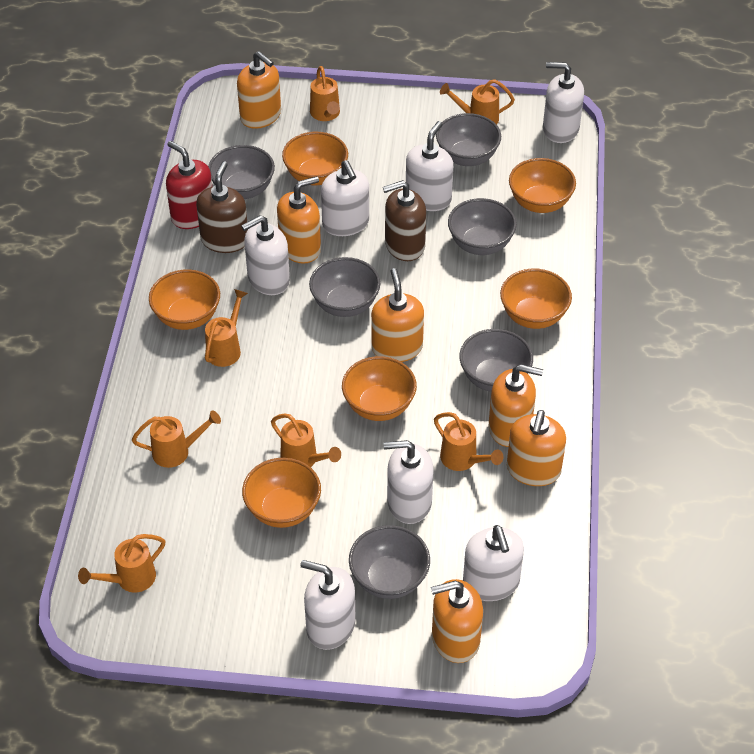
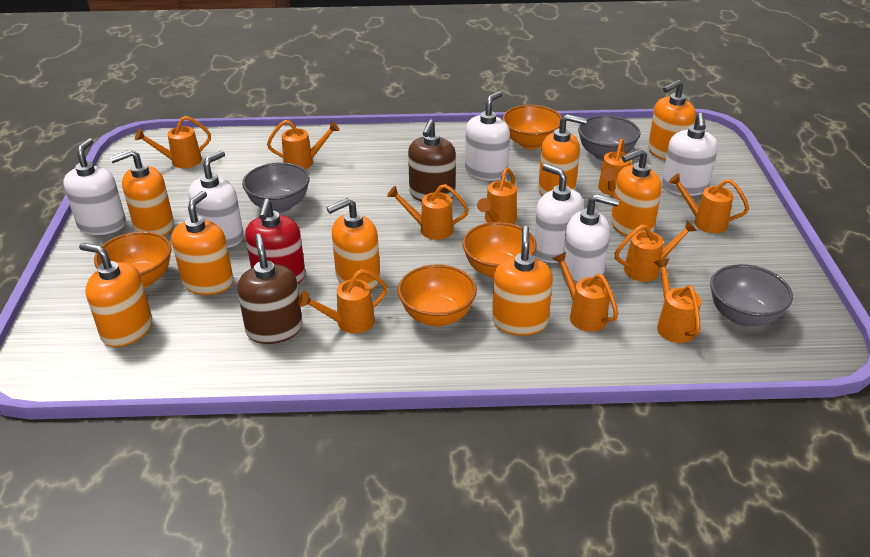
grey bowl: [208,145,275,199] [309,257,380,317] [349,525,430,599] [436,113,501,166] [448,198,517,255] [459,329,533,392] = 6 -> [242,162,310,213] [578,115,640,161] [710,264,793,327] = 3
orange bowl: [149,269,220,330] [242,458,321,528] [282,132,348,185] [342,356,417,421] [500,269,572,329] [509,158,576,213] = 6 -> [94,231,172,288] [398,264,477,327] [462,222,537,279] [502,105,562,149] = 4
orange soap dispenser: [237,51,281,129] [277,176,321,264] [371,268,424,362] [431,579,483,663] [489,364,543,447] [507,410,566,486] = 6 -> [79,243,152,347] [110,149,174,236] [171,191,233,295] [327,198,380,290] [492,226,553,336] [538,114,587,196] [611,149,662,236] [648,80,696,161] = 8
orange watering can: [78,534,165,593] [132,411,221,468] [205,289,248,367] [271,414,341,467] [310,66,340,121] [434,412,503,471] [440,79,515,125] = 7 -> [135,116,211,168] [267,120,340,169] [298,269,388,334] [387,184,469,240] [477,168,517,224] [552,252,618,332] [598,139,632,196] [615,220,697,282] [654,258,701,343] [668,173,749,233] = 10
white soap dispenser: [241,215,290,295] [300,560,356,650] [321,160,369,236] [384,440,434,524] [406,121,453,211] [463,525,524,601] [543,62,584,143] = 7 -> [63,138,126,235] [188,151,244,248] [465,91,510,181] [534,164,584,263] [561,194,619,285] [662,113,718,196] = 6

